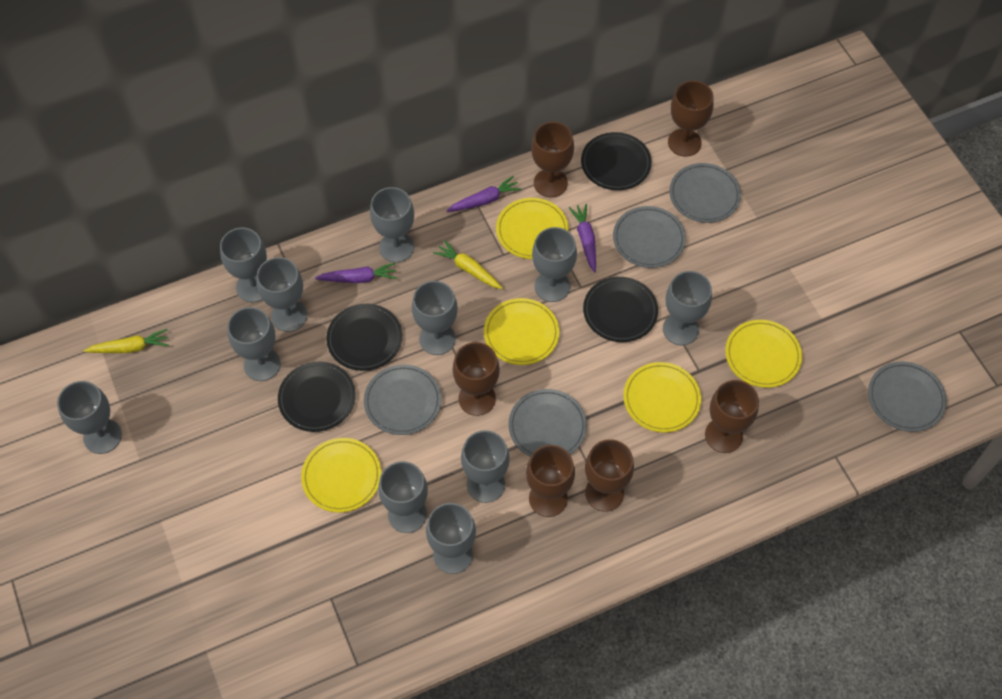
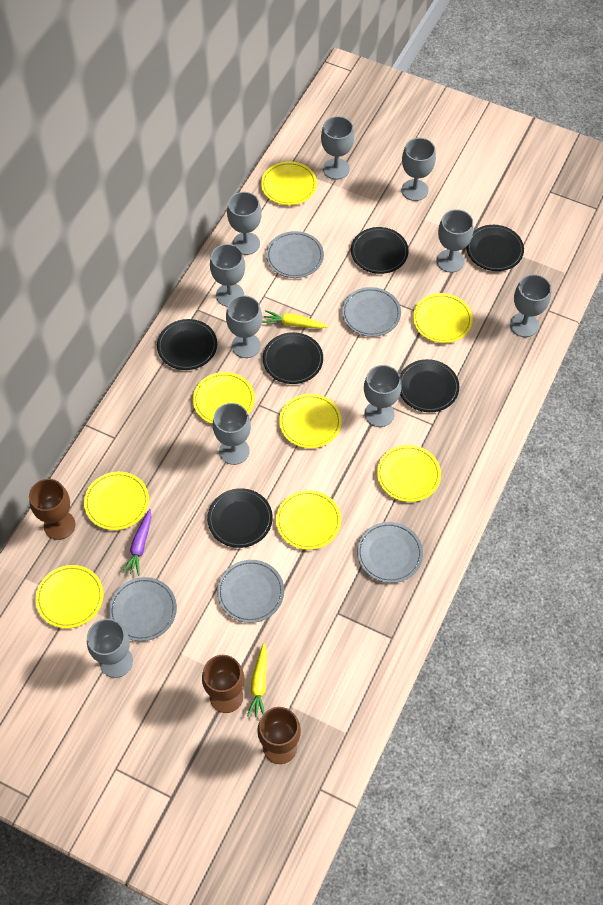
black plate: [278,362,356,432] [326,304,402,371] [581,132,652,190] [583,277,658,342] = 4 -> [157,319,217,370] [207,488,273,548] [263,332,323,384] [351,227,409,274] [400,359,459,412] [466,225,524,271] = 6
brown goblet: [453,342,500,416] [526,445,575,517] [531,122,574,198] [585,439,634,512] [668,81,713,157] [705,380,759,453] = 6 -> [29,479,75,540] [202,655,244,713] [257,707,301,764] = 3
grey goblet: [57,381,122,454] [220,228,267,303] [227,307,281,381] [257,257,307,332] [370,187,414,263] [378,461,428,533] [412,281,458,355] [426,503,476,574] [461,430,510,503] [532,227,577,302] [663,271,712,345] = 11 -> [87,619,133,678] [210,244,245,307] [213,403,251,465] [226,295,262,358] [227,192,262,255] [321,116,354,180] [364,365,401,427] [402,138,436,201] [436,209,474,273] [510,274,551,337] = 10
purple carrot: [315,263,397,283] [447,176,522,212] [568,204,596,272] = 3 -> [123,509,151,576] = 1
yellow plate: [301,438,381,513] [484,298,559,365] [496,198,569,259] [623,362,701,433] [725,320,802,388] = 5 -> [36,565,103,629] [84,472,149,530] [193,372,255,424] [261,161,317,205] [276,490,341,550] [279,394,342,448] [377,445,441,502] [413,293,473,343] = 8

